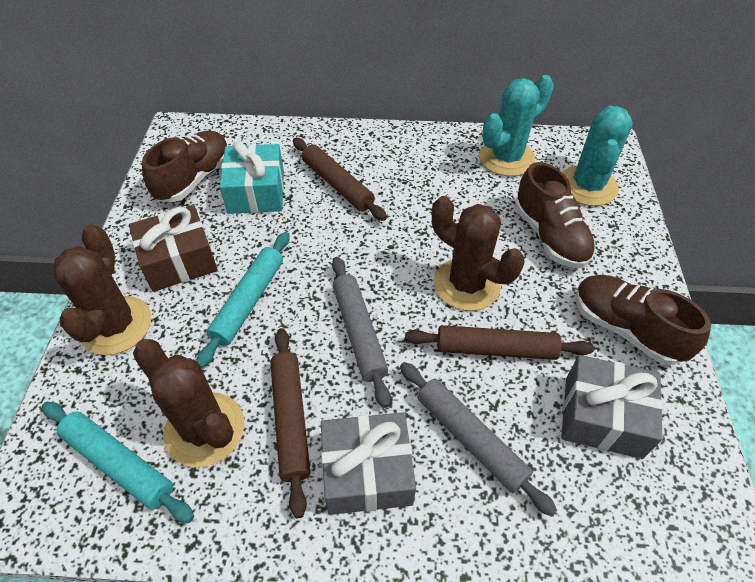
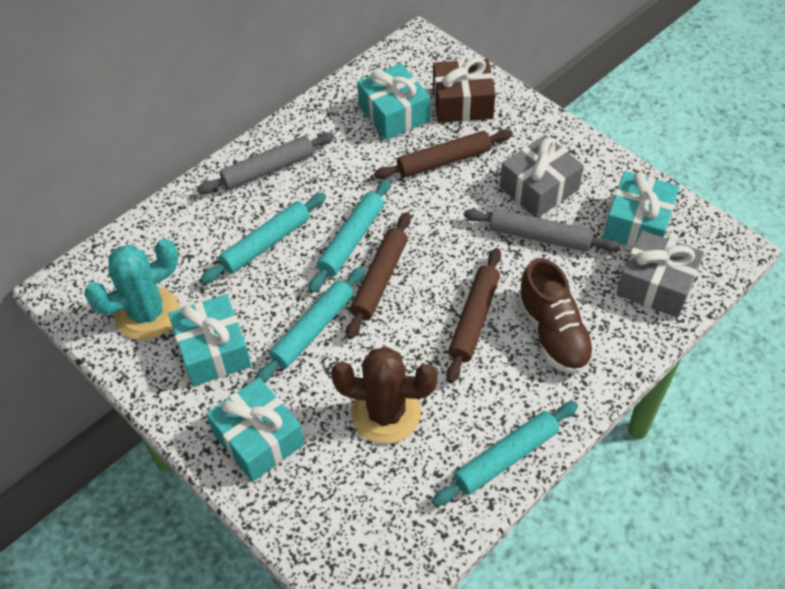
brown cactus: [54,225,152,355] [133,339,244,467] [432,196,525,311] = 3 -> [331,346,438,444] = 1
brown shoe: [142,131,228,202] [515,162,596,268] [576,275,711,365] = 3 -> [518,258,595,374] = 1
turquoise cactus: [479,75,554,176] [562,106,633,206] = 2 -> [84,239,179,340] = 1
turquoise gift: [220,140,284,214] = 1 -> [169,294,251,386] [206,378,304,482] [357,63,430,140] [603,171,680,247] = 4
turquoise rolling pin: [42,402,194,523] [197,232,289,368] = 2 -> [200,193,326,284] [255,266,365,383] [309,179,391,293] [432,401,578,506] = 4

